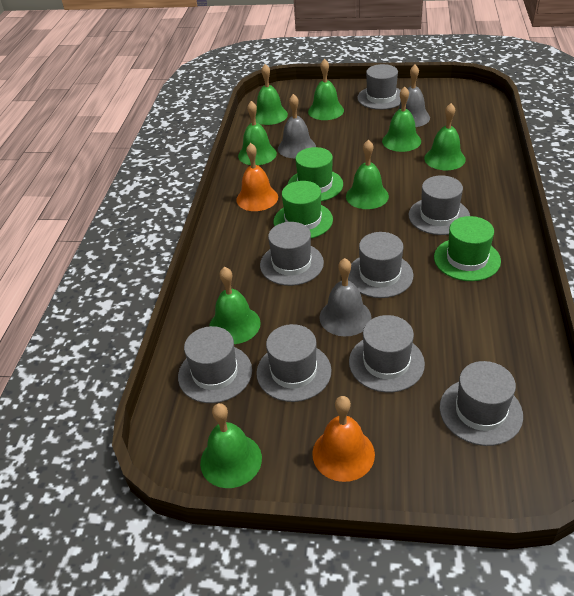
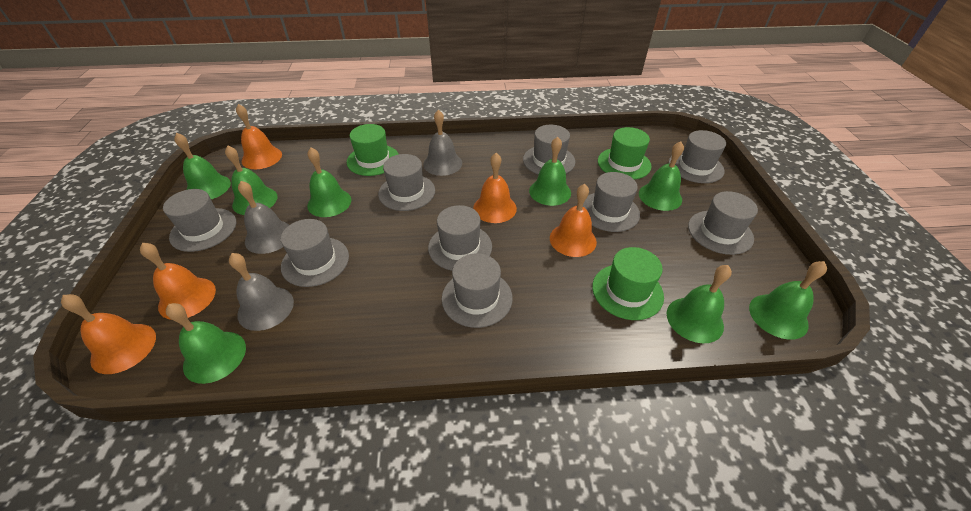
grey hat: [178,326,252,403] [256,324,332,402] [260,222,324,286] [348,232,414,298] [349,315,425,393] [357,64,401,110] [408,175,470,235] [440,361,523,446] = 8 -> [163,189,236,252] [281,219,349,287] [378,154,435,211] [428,205,492,271] [442,253,513,328] [523,125,575,175] [583,172,640,232] [669,130,726,183] [688,191,758,255] = 9
orange bell: [236,143,278,211] [312,396,375,482] = 2 -> [61,294,156,374] [140,243,216,320] [236,104,282,169] [473,153,517,223] [550,184,597,257] = 5

